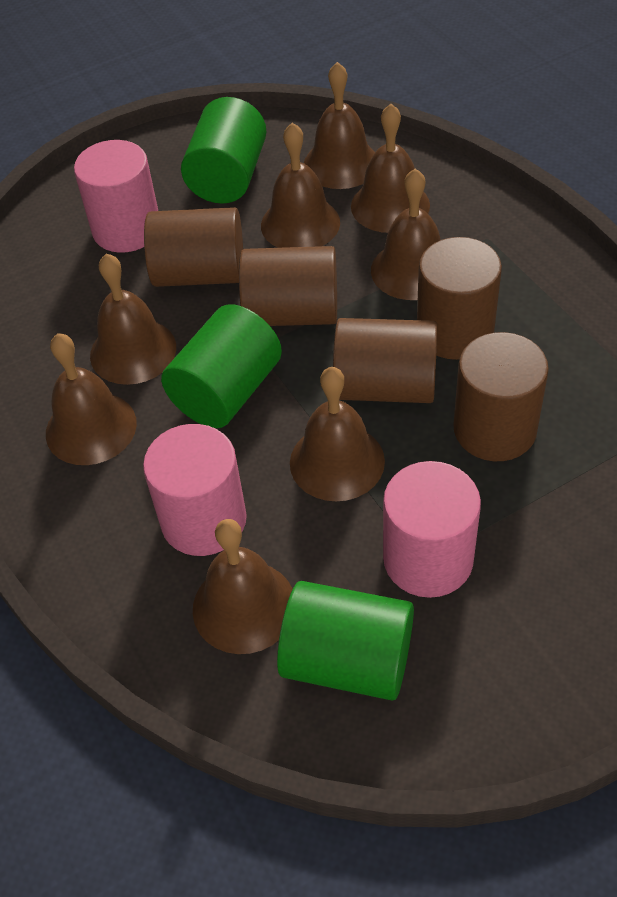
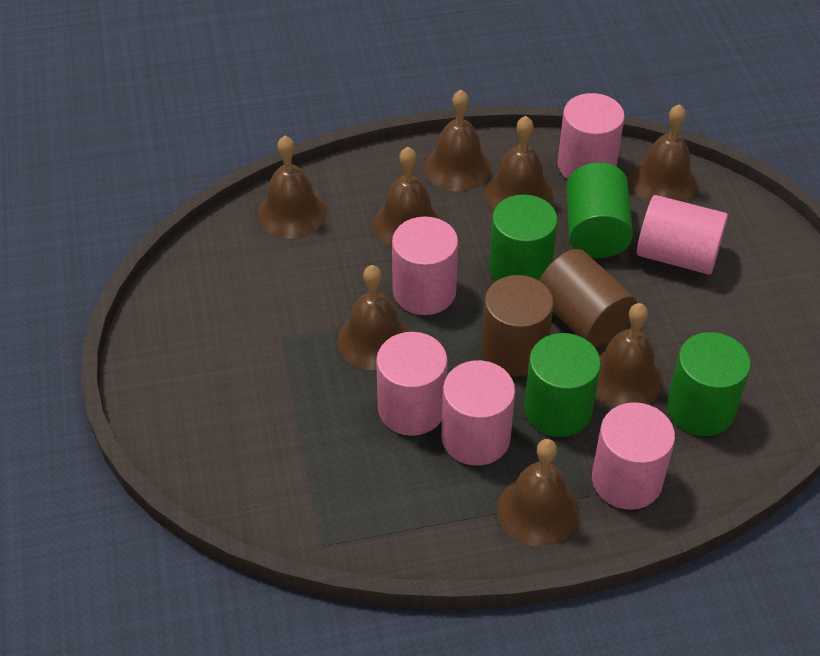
brown cylinder: [144,207,243,287] [239,246,337,326] [333,318,437,403] [417,237,502,360] [453,332,549,461] = 5 -> [481,275,554,376] [539,249,637,348] = 2
green cylinder: [161,304,282,428] [181,97,267,204] [277,581,414,701] = 3 -> [489,194,558,282] [524,333,601,437] [566,163,633,258] [667,332,751,436] = 4
pink cylinder: [74,140,158,253] [143,424,247,556] [383,461,481,598] = 3 -> [376,332,448,436] [392,217,458,315] [441,360,515,466] [558,93,625,179] [592,402,675,510] [637,195,728,275] = 6

